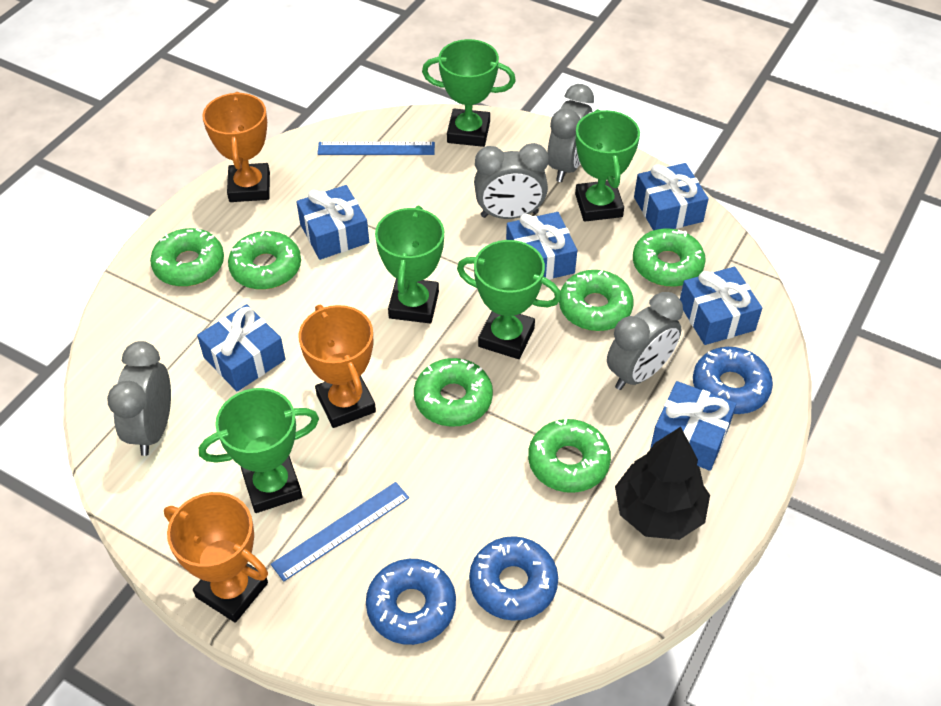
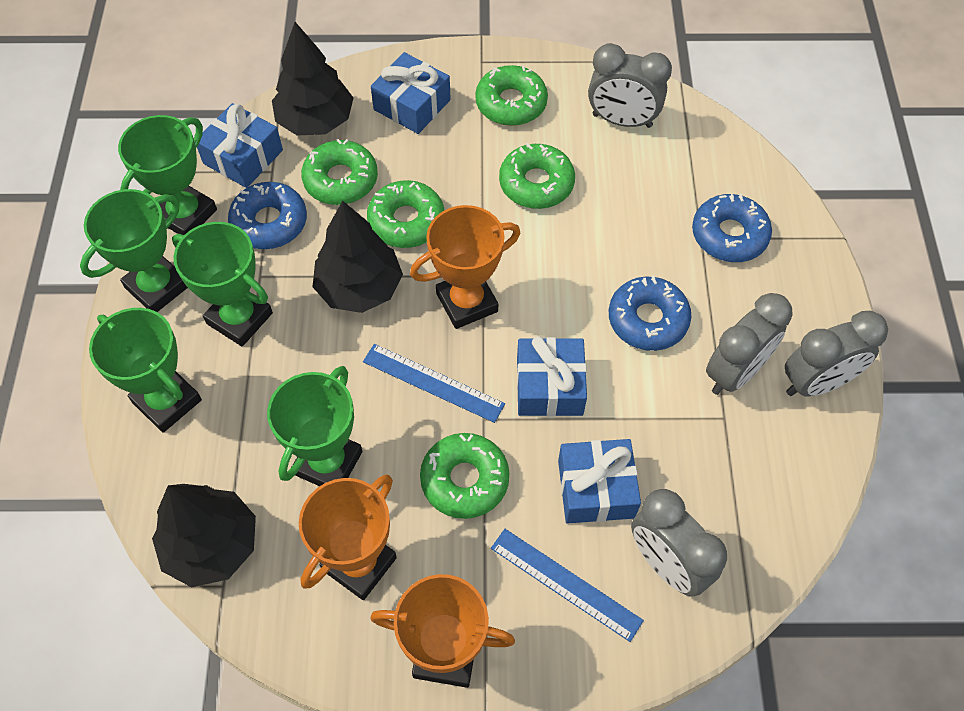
black tree: [615,427,710,540] = 1 -> [152,484,256,587] [272,22,354,135] [313,201,403,313] = 3
blue gift: [197,304,286,391] [296,185,369,260] [506,212,577,280] [634,163,708,230] [651,381,736,471] [680,267,762,345] = 6 -> [197,103,283,188] [371,52,451,134] [517,336,587,417] [558,439,641,524] = 4
green donut: [150,228,224,287] [228,231,301,290] [414,358,493,427] [528,418,611,493] [559,270,634,331] [633,228,706,287] = 6 -> [301,139,378,205] [367,180,444,248] [420,433,509,519] [475,65,548,126] [499,143,575,209] = 5

